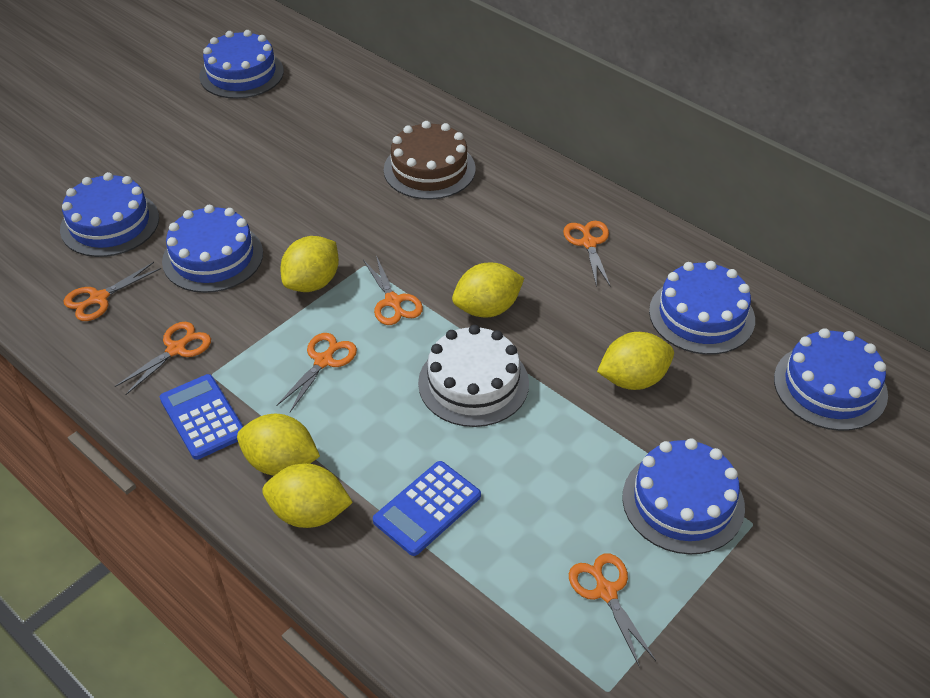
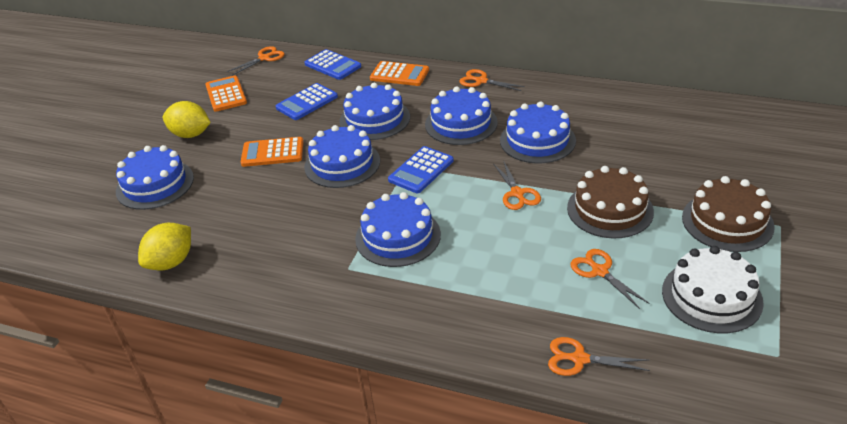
blue calculator: [160,374,244,460] [373,461,481,556] = 2 -> [276,83,338,120] [305,49,361,80] [388,146,454,193] = 3
brown cake: [384,121,476,199] = 1 -> [567,166,654,238] [682,176,775,252] = 2
orange calculator: none = 0 -> [205,75,247,112] [241,137,304,167] [370,61,429,86] = 3
orange scissors: [64,262,161,321] [115,322,211,395] [276,333,357,412] [363,255,423,325] [563,221,611,287] [569,553,656,667] = 6 -> [227,46,285,76] [459,69,525,91] [493,160,541,210] [548,337,650,376] [571,249,650,309] = 5
yellow lemon: [237,414,320,476] [262,463,353,528] [280,236,339,292] [452,263,524,317] [597,332,674,390] = 5 -> [138,223,191,270] [163,101,211,138] = 2

